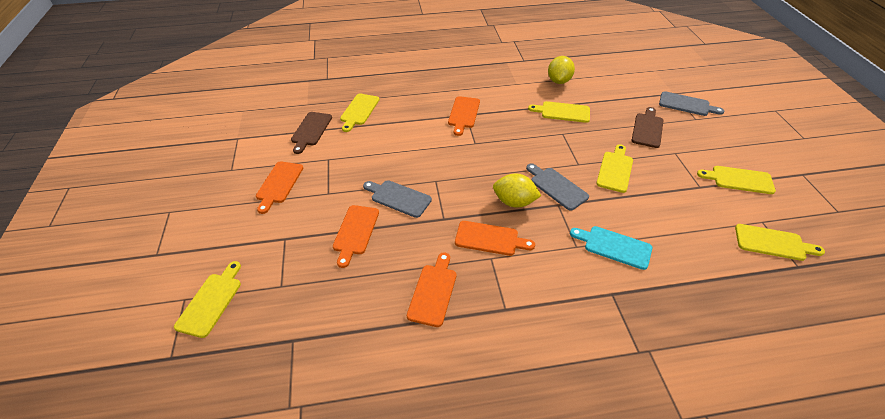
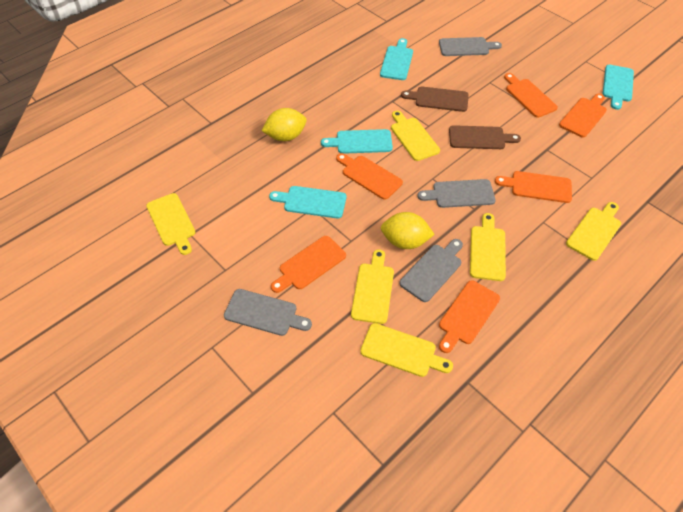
grey cutting board: [363,180,432,218] [526,163,589,210] [659,91,724,116] = 3 -> [224,289,312,336] [399,239,463,302] [417,179,496,208] [439,37,502,56] = 4
orange cutting board: [256,161,303,214] [333,205,379,268] [407,252,456,327] [448,96,480,136] [455,221,535,256] = 5 -> [271,236,346,293] [336,153,403,200] [439,280,500,353] [495,171,572,203] [504,73,558,118] [559,94,607,138] = 6
turquoise cutting board: [570,226,652,270] = 1 -> [269,186,346,218] [321,129,393,154] [380,38,413,80] [603,65,634,110] = 4

